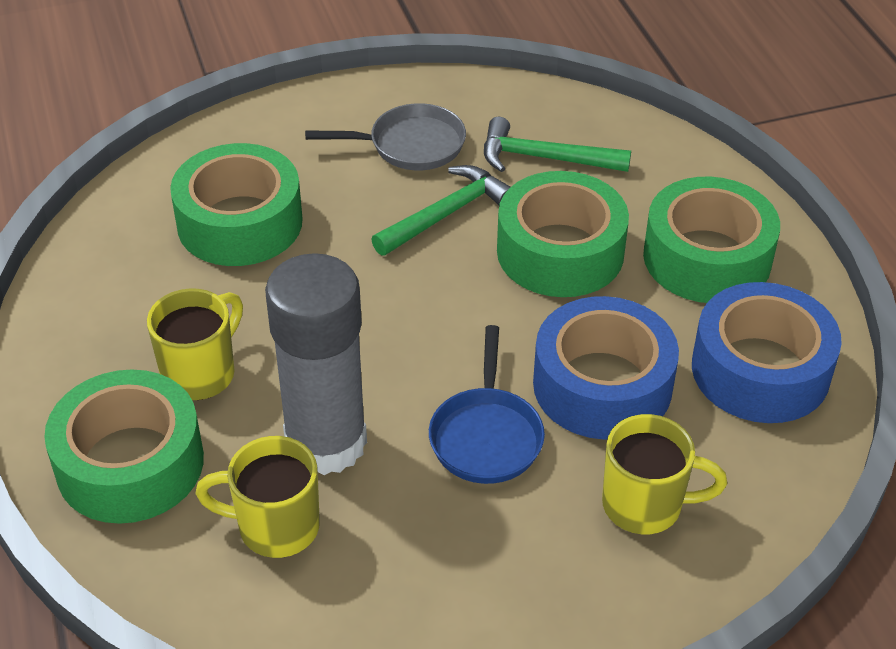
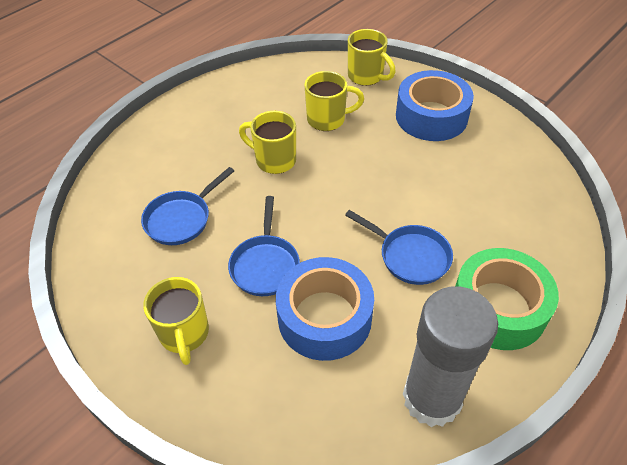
blue pan: [429,325,545,484] = 1 -> [141,167,234,245] [228,196,300,296] [345,210,453,285] = 3
green hammer: [371,165,510,256] [484,117,631,172] = 2 -> none = 0
green tape: [44,369,204,524] [170,143,303,266] [497,171,629,297] [643,177,780,303] = 4 -> [456,248,559,350] = 1
grey pan: [305,103,466,170] = 1 -> none = 0
yellow mug: [147,288,243,400] [195,436,320,558] [602,414,727,534] = 3 -> [143,277,209,365] [239,111,296,174] [305,71,364,131] [348,29,396,86] = 4

